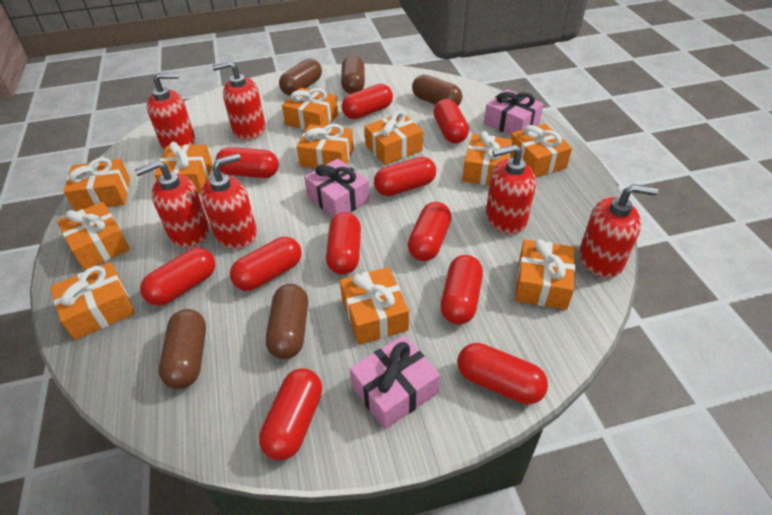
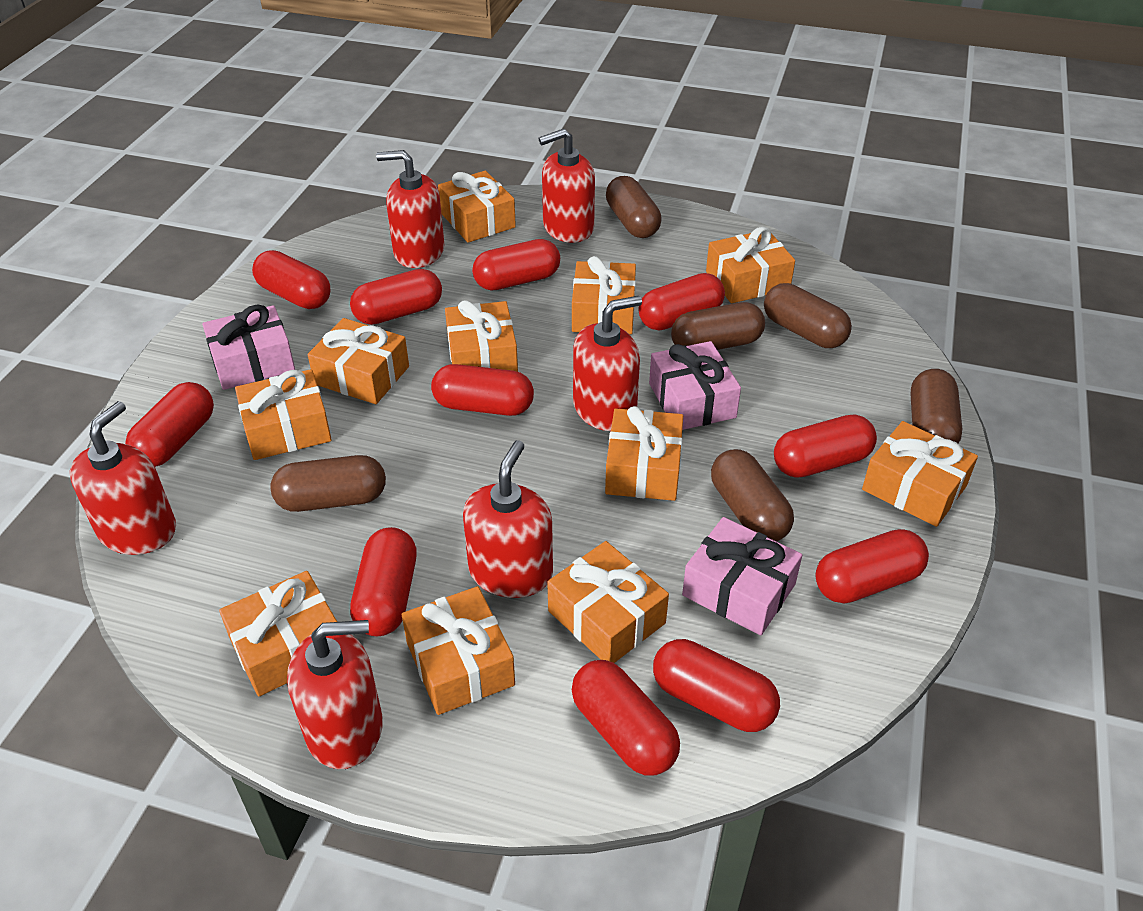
brown capsule: [159,309,206,389] [266,284,308,359] [279,59,322,96] [341,55,365,94] [412,75,462,106] = 5 -> [270,455,386,512] [606,176,662,238] [671,302,765,350] [711,449,794,542] [764,283,852,348] [911,369,962,443] = 6

